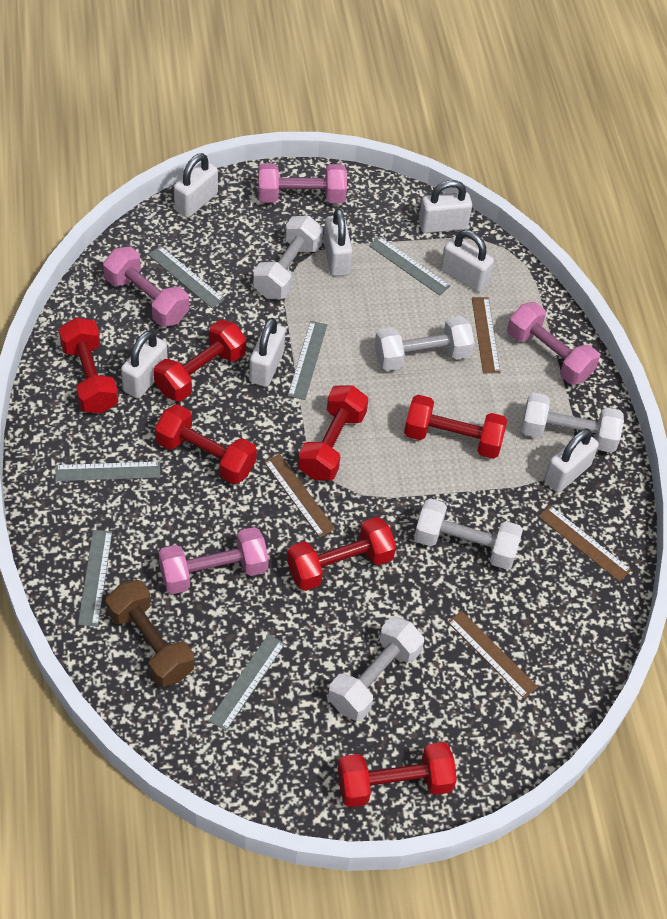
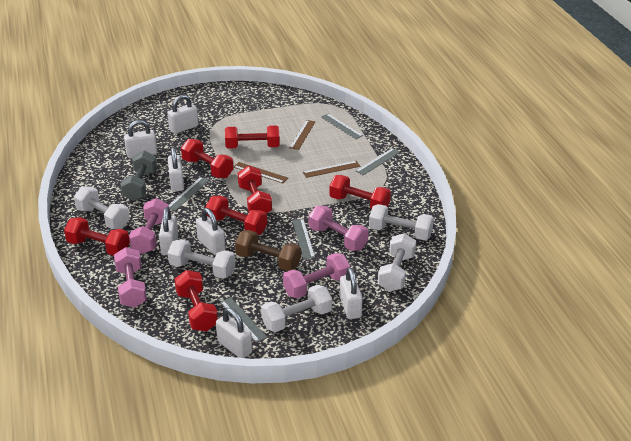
brown ruler: [264,454,335,538] [448,611,538,699] [472,297,501,373] [539,505,631,582] = 4 -> [233,162,288,183] [289,120,316,150] [303,161,360,178] = 3
grey dumbbell: none = 0 -> [120,150,157,201] = 1
grey ruler: [55,461,160,481] [78,530,112,626] [148,246,225,308] [209,634,285,731] [288,321,327,400] [369,236,450,296] = 6 -> [169,177,209,211] [220,297,268,343] [292,219,315,259] [321,114,363,139] [355,148,400,175] = 5

